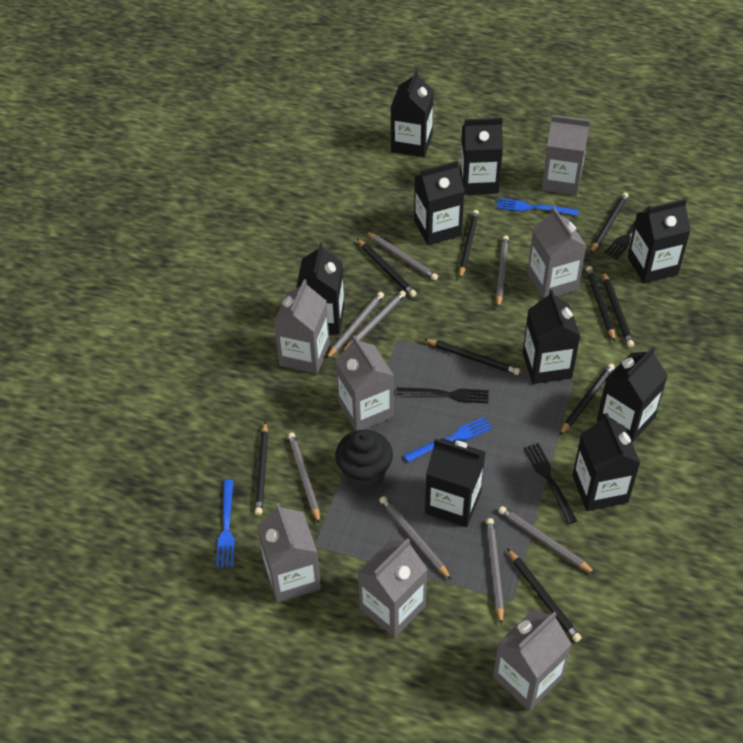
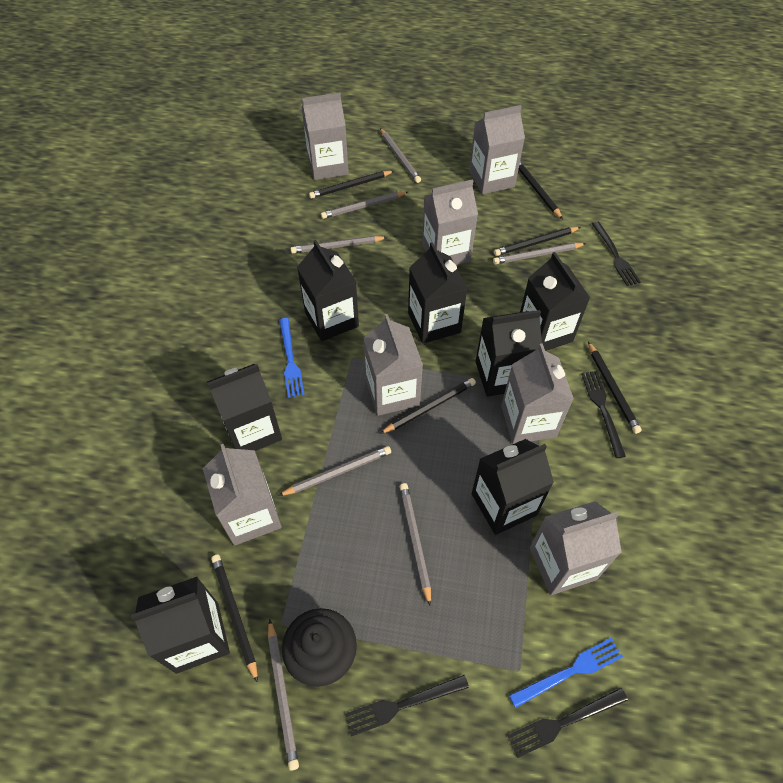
black carton: [296,242,345,335] [391,70,434,157] [414,161,465,245] [425,438,485,527] [460,118,503,195] [523,289,580,384] [572,413,640,511] [597,347,668,443] [627,199,691,283] = 9 -> [131,576,230,674] [207,364,282,451] [297,240,359,341] [408,242,468,344] [472,439,554,535] [475,310,542,397] [520,252,590,351] = 7
black fork: [396,387,489,403] [524,443,577,524] [604,206,651,259] = 3 -> [345,675,469,737] [507,688,628,758] [581,371,626,458] [592,222,641,286] = 4
black pencil: [255,421,268,515] [357,239,417,297] [424,339,520,375] [459,210,479,279] [507,548,581,642] [560,363,615,435] [586,266,615,341] [591,192,629,253] [603,271,634,348] = 9 -> [211,555,258,683] [309,171,394,199] [380,378,476,434] [494,227,581,256] [518,162,563,219] [588,341,641,434] = 6
blue fork: [216,479,235,568] [403,417,492,462] [496,198,579,216] = 3 -> [279,318,304,398] [509,637,623,708] = 2
grey pencil: [288,432,320,524] [326,292,384,359] [342,290,406,353] [365,231,438,281] [379,496,451,580] [486,518,504,625] [496,235,509,308] [498,506,596,574] = 8 -> [268,619,299,771] [278,446,391,496] [291,236,388,253] [321,191,408,219] [380,128,421,183] [400,483,431,607] [493,243,586,264] = 7

